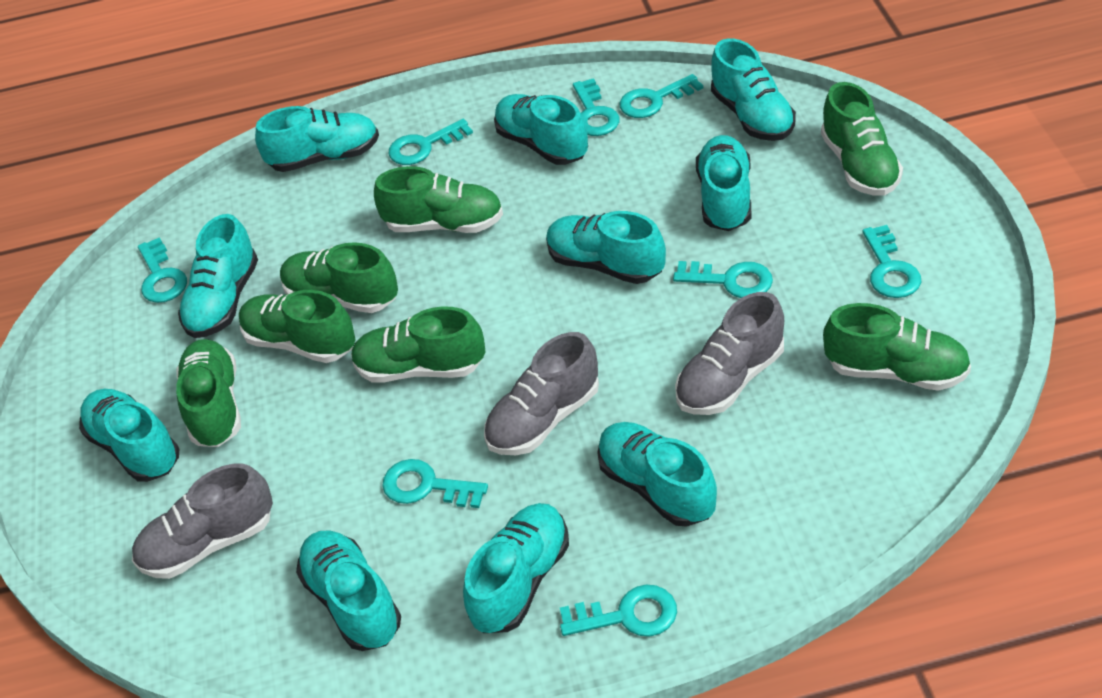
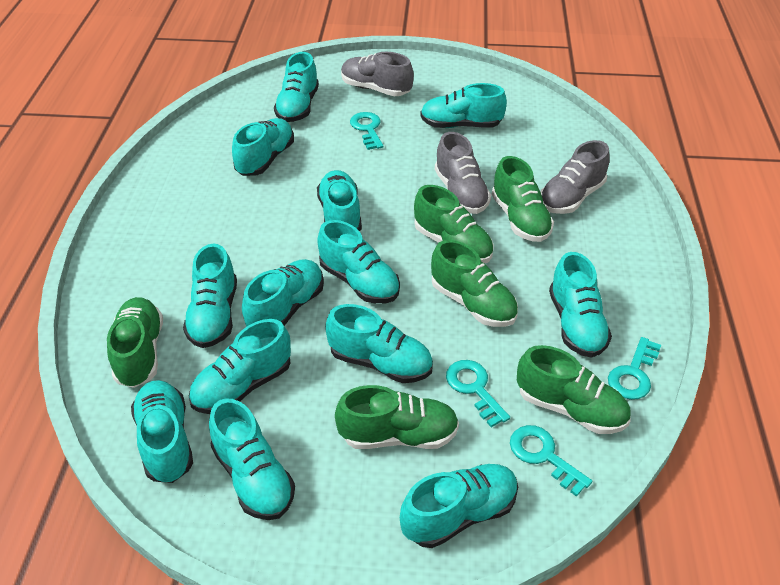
green shoe: [176,339,241,447] [239,290,356,363] [280,242,398,313] [351,306,485,383] [374,166,503,233] [821,82,903,196] [823,303,971,391] = 7 -> [107,297,163,388] [335,385,459,449] [414,185,494,263] [431,240,518,327] [492,156,554,242] [517,345,631,434] = 6
turquoise key: [138,237,187,303] [382,459,488,508] [389,119,473,165] [560,585,677,637] [573,78,620,136] [619,74,703,118] [673,261,773,298] [862,225,921,298] = 8 -> [350,112,384,150] [446,360,510,427] [510,425,592,497] [608,337,661,400] = 4
turquoise shoe: [79,389,179,482] [178,214,258,338] [255,106,379,172] [296,531,401,651] [463,503,569,633] [494,94,588,165] [546,211,666,284] [597,422,717,527] [696,135,751,231] [711,38,796,141] = 10 -> [131,380,193,483] [183,244,237,348] [189,319,291,414] [209,398,295,520] [232,118,294,176] [242,259,324,327] [274,52,319,122] [317,170,362,232] [317,220,400,304] [325,304,433,383] [400,464,518,548] [420,83,507,128] [549,252,612,358] = 13

